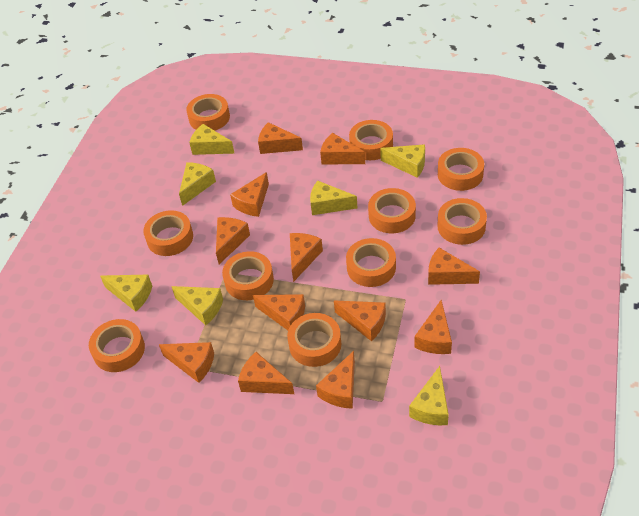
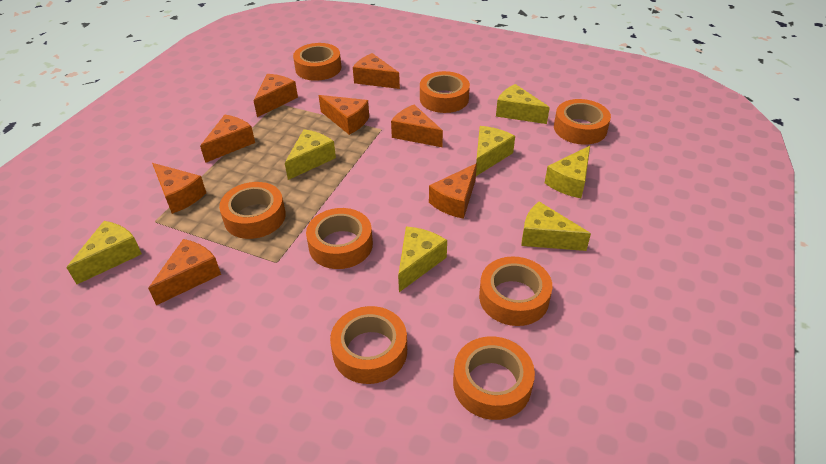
orange cheese: [159,342,214,383] [216,217,250,264] [230,172,269,217] [238,352,294,394] [253,294,305,330] [258,122,303,154] [290,233,323,282] [316,351,355,409] [320,133,365,164] [334,301,386,341] [414,300,452,354] [428,248,480,285] = 12 -> [148,239,221,305] [152,163,206,214] [200,115,255,163] [254,74,298,117] [319,95,369,135] [353,53,400,89] [391,105,443,147] [429,163,477,219] = 8
orange tape: [89,319,145,372] [143,210,193,256] [186,94,230,131] [222,251,274,300] [287,313,341,367] [346,238,396,287] [349,120,393,160] [368,188,416,233] [437,198,487,245] [438,148,484,191] = 10 -> [219,182,286,239] [293,43,341,81] [306,208,373,269] [330,306,407,384] [420,71,470,113] [453,336,535,420] [479,256,553,326] [554,99,611,145] = 8

